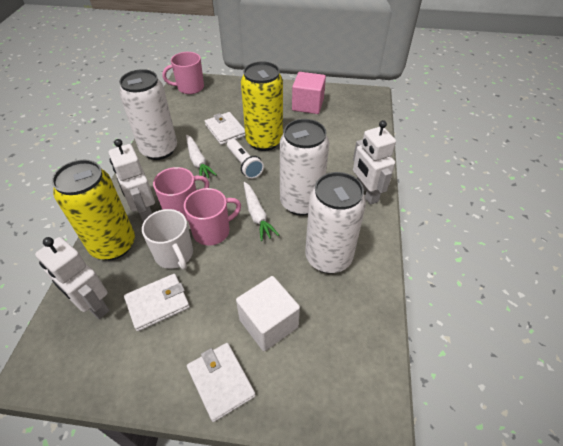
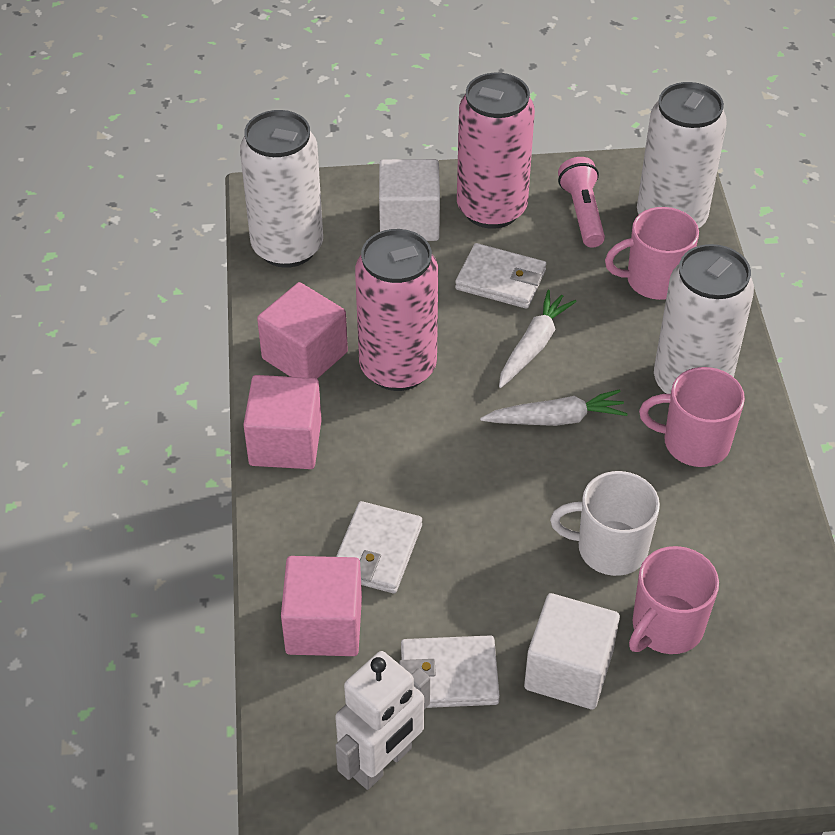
pink can: none = 0 -> [355,229,438,391] [457,73,535,229] = 2
pink cube: [292,72,326,114] = 1 -> [243,375,322,469] [257,282,348,379] [281,556,362,656] = 3
pink flashlight: none = 0 -> [558,157,605,248] = 1
white cube: [236,276,300,351] = 1 -> [379,159,440,241] [524,593,620,709] = 2
white flashlight: [227,139,264,179] = 1 -> none = 0
white robot: [35,237,110,319] [109,139,155,223] [353,120,396,205] = 3 -> [335,651,430,790] = 1
yellow can: [52,160,135,260] [241,61,283,151] = 2 -> none = 0

